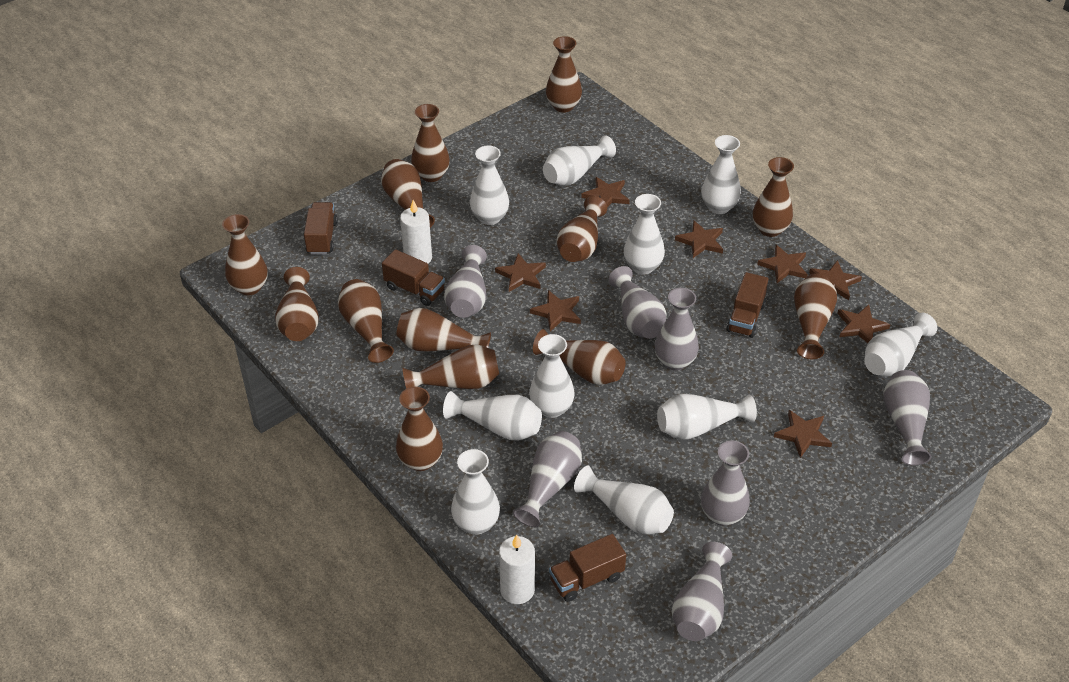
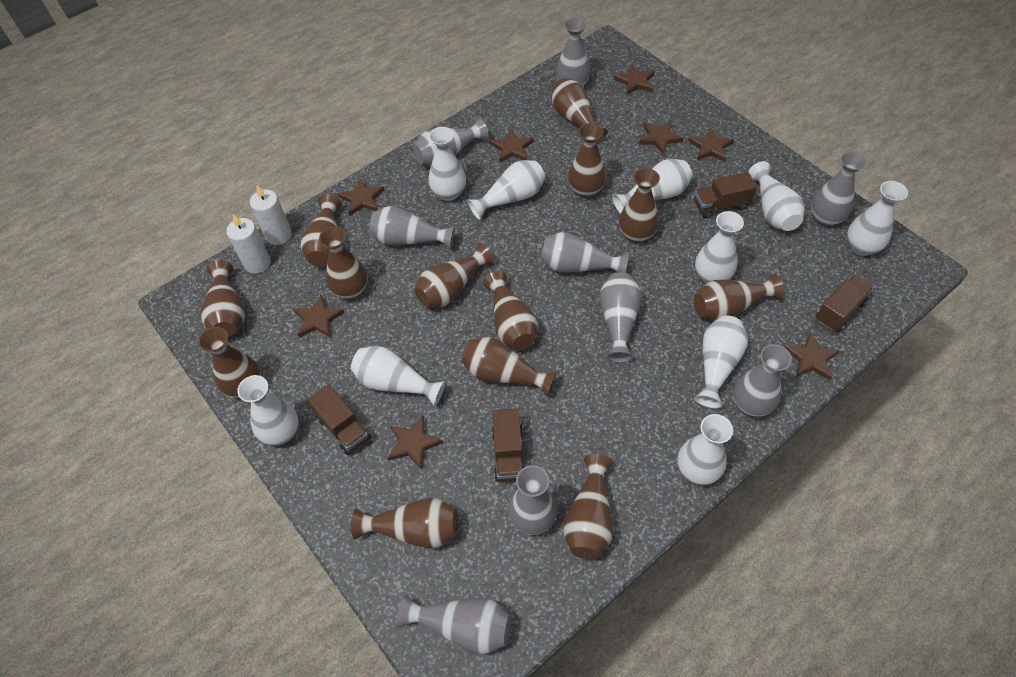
grey vase: [444,245,487,318] [513,431,582,527] [609,266,666,339] [655,288,699,371] [672,542,732,641] [701,441,750,526] [884,370,931,465] = 7 -> [369,206,455,249] [397,595,511,654] [413,119,488,166] [508,465,557,535] [541,232,629,273] [556,18,590,86] [599,272,642,363] [733,344,792,417] [811,151,867,226] = 9

